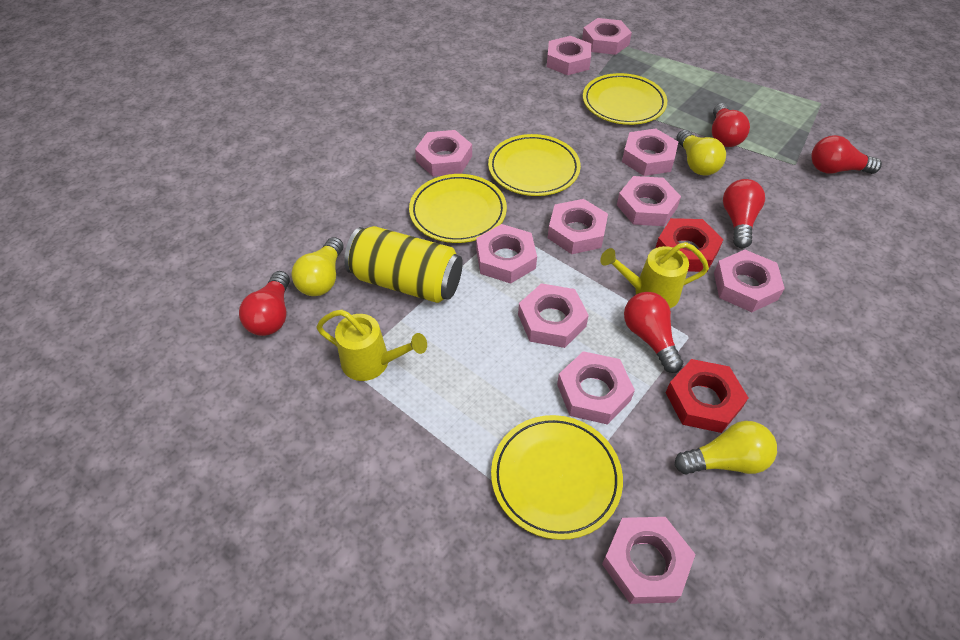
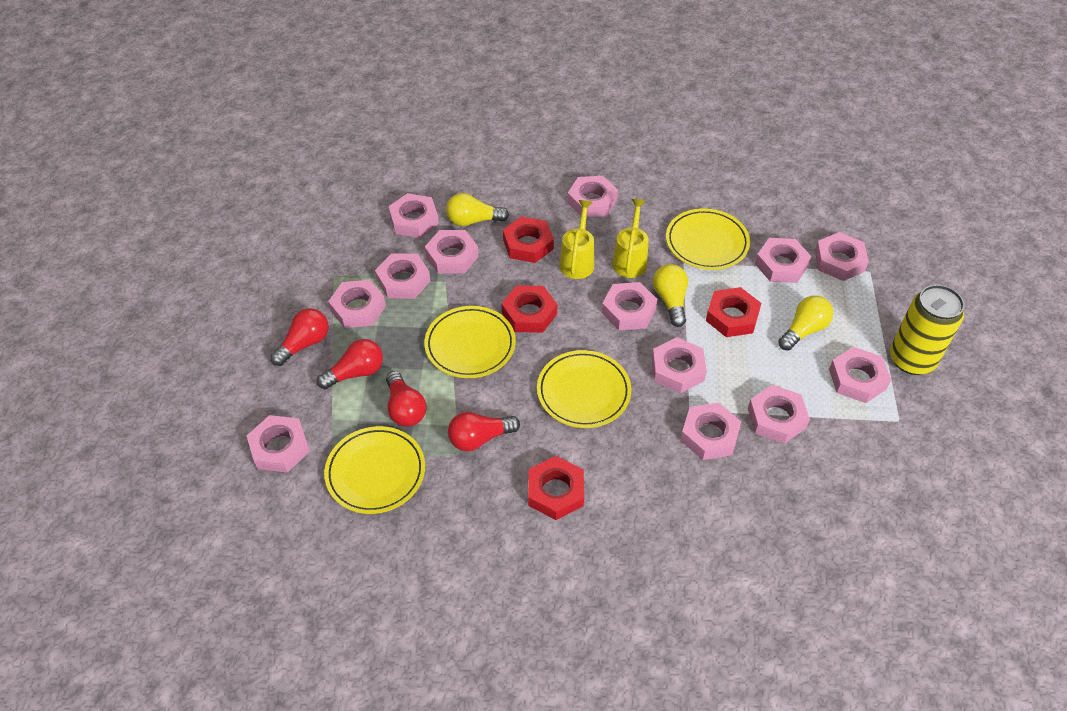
pink nut: [415,130,472,176] [476,224,537,284] [518,283,589,348] [547,36,591,75] [548,199,608,254] [557,351,635,425] [582,18,632,55] [602,517,696,604] [617,176,681,226] [622,128,678,176] [714,250,785,312] = 11 -> [247,415,310,473] [328,280,386,328] [375,253,430,299] [388,193,439,238] [425,230,479,274] [567,176,618,217] [602,282,658,330] [652,337,707,393] [680,402,741,460] [748,385,810,444] [755,238,811,283] [815,232,869,281] [829,347,891,403] = 13
red light bulb: [239,271,290,336] [624,292,684,373] [712,103,750,147] [723,179,765,248] [811,135,882,174] = 5 -> [270,308,329,366] [317,339,383,389] [386,371,426,427] [448,412,520,451] = 4
red nut: [655,218,724,272] [665,359,748,433] = 2 -> [502,285,557,333] [503,216,554,263] [528,456,584,520] [706,287,762,337] = 4

